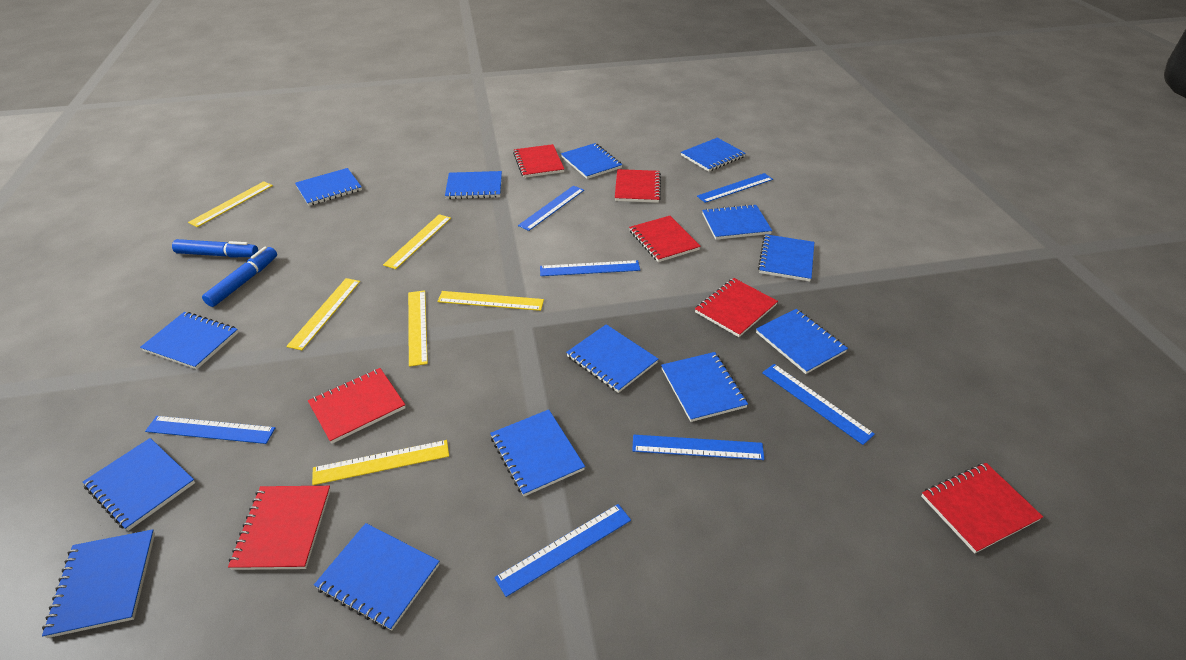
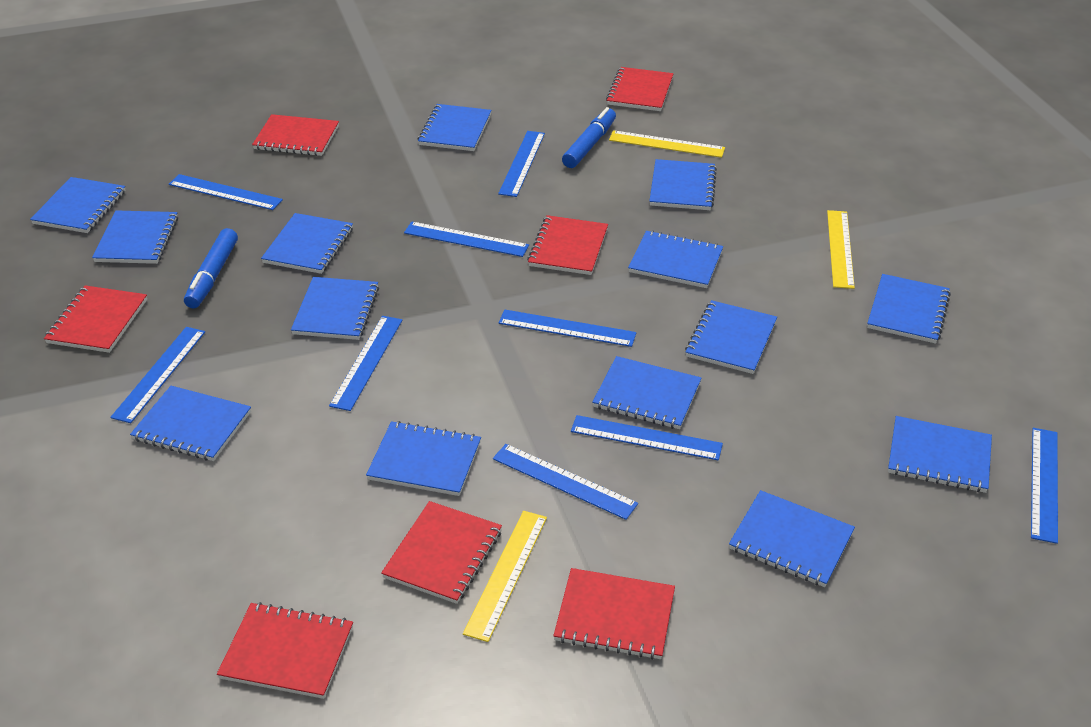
blue ruler: [145,416,275,444] [494,504,631,597] [518,186,584,231] [540,260,640,276] [632,435,764,460] [697,173,773,203] [762,364,875,445] = 7 -> [110,327,205,423] [169,174,283,210] [329,316,402,411] [404,222,529,257] [493,444,638,520] [498,131,545,197] [499,310,637,347] [571,415,723,461] [1031,428,1058,544] = 9
yellow ruler: [188,181,273,227] [286,278,360,350] [312,440,449,485] [383,214,451,269] [408,290,428,367] [437,291,544,311] = 6 -> [463,511,547,642] [609,130,725,158] [827,210,855,289] = 3

